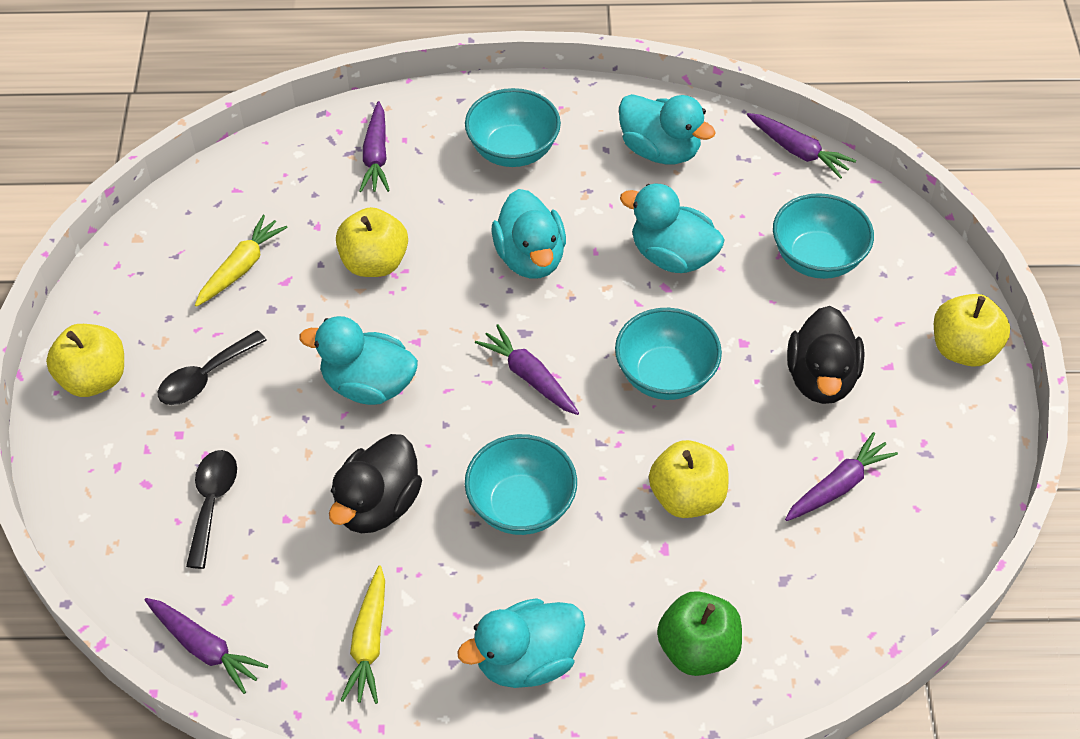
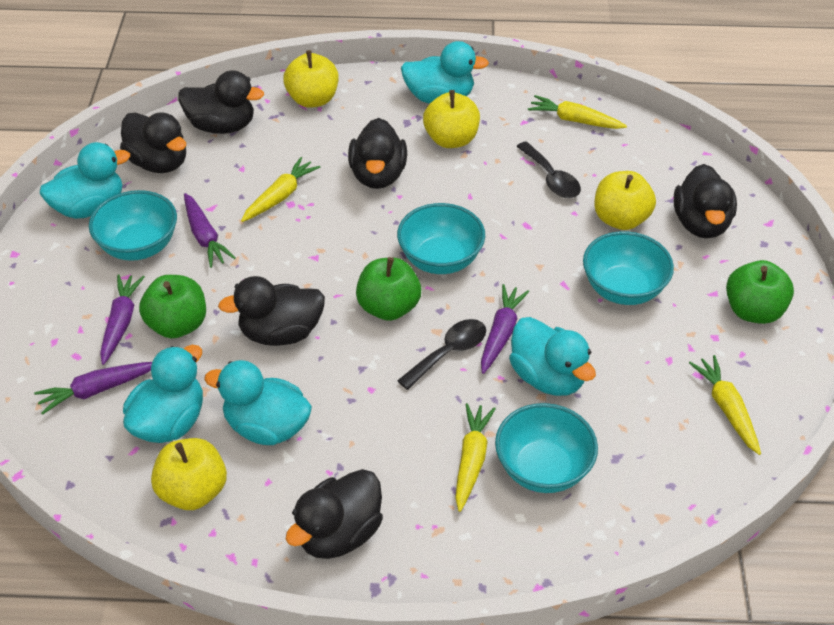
black duck: [329,434,422,533] [787,306,865,404] = 2 -> [120,112,186,173] [178,70,264,134] [218,276,325,346] [286,469,383,559] [348,118,407,189] [674,164,737,238] = 6
green apple: [657,591,742,676] = 1 -> [139,275,206,338] [356,257,421,321] [726,260,794,324] = 3
purple carrot: [145,598,268,694] [359,101,390,192] [475,324,579,415] [747,113,856,179] [785,432,898,521] = 5 -> [34,362,152,415] [100,274,145,365] [184,193,235,268] [481,284,529,374] = 4
yellow carrot: [195,215,288,307] [340,565,385,704] = 2 -> [241,157,320,222] [455,403,496,512] [528,95,627,129] [689,355,761,455] = 4

